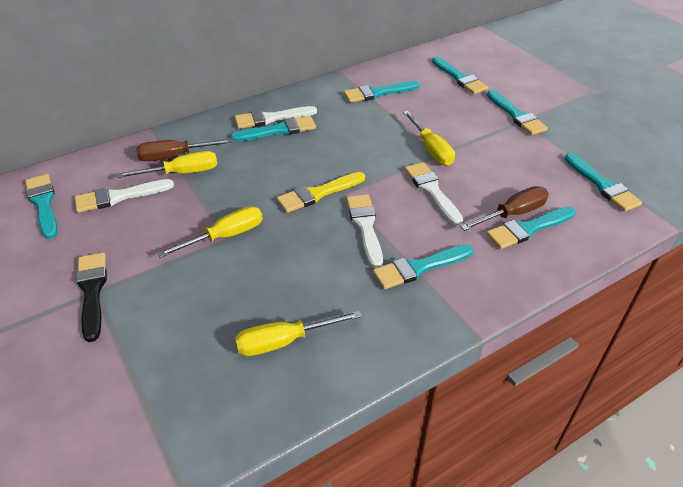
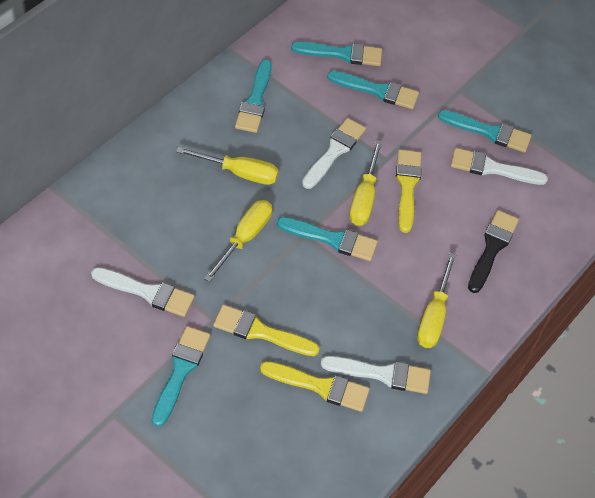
brown screwdriver: [136,138,233,161] [460,186,549,231] = 2 -> none = 0
turquoise brush: [25,174,58,239] [231,116,316,142] [344,81,420,103] [373,244,473,289] [432,56,488,94] [486,207,576,249] [487,90,548,135] [565,153,642,212] = 8 -> [152,326,210,427] [235,59,272,133] [277,217,378,261] [291,42,382,66] [327,71,419,109] [438,110,532,153] = 6
yellow brush: [277,172,365,213] = 1 -> [213,305,320,356] [260,361,370,412] [396,150,422,233] = 3

